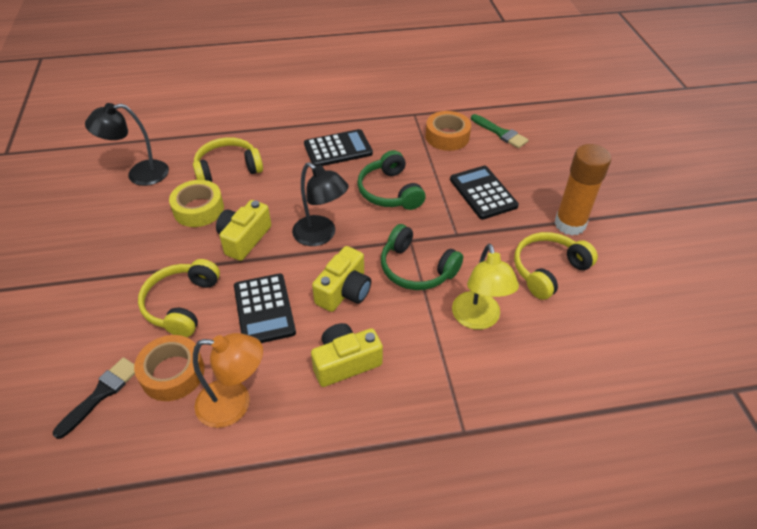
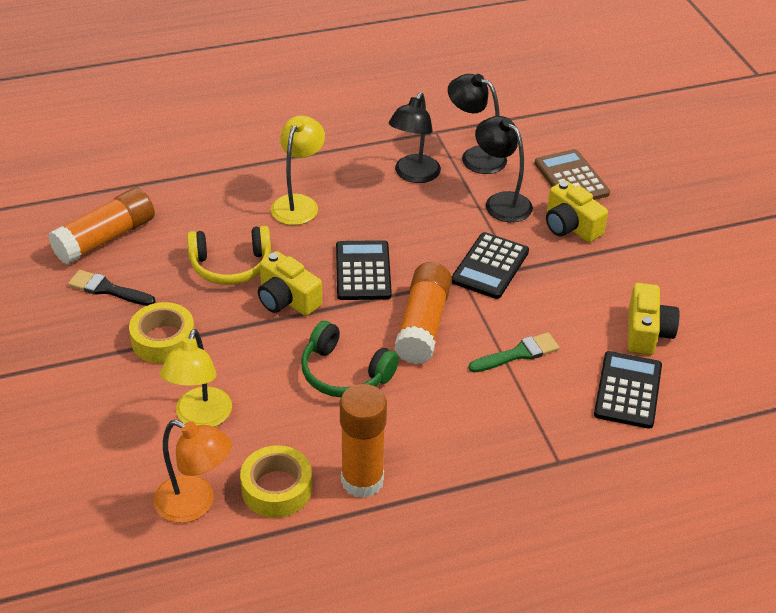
black lamp: [85,103,169,186] [292,162,349,246] = 2 -> [389,92,441,183] [448,74,507,174] [475,116,533,222] = 3
brown calculator: none = 0 -> [534,149,610,200] = 1
green headphones: [357,150,425,210] [381,224,463,290] = 2 -> [301,321,399,397] = 1
orange glue stick: [554,144,611,235] = 1 -> [48,187,155,265] [340,384,387,498] [394,262,452,364] = 3
orange tape: [134,335,205,401] [426,111,471,151] = 2 -> none = 0
yellow headphones: [138,259,220,337] [193,137,263,182] [514,232,598,300] = 3 -> [187,226,271,285] = 1
yellow lamp: [452,244,519,330] = 1 -> [160,329,232,427] [271,115,325,225] = 2
yellow tape: [169,180,224,227] = 1 -> [129,302,195,364] [240,445,312,518] = 2

